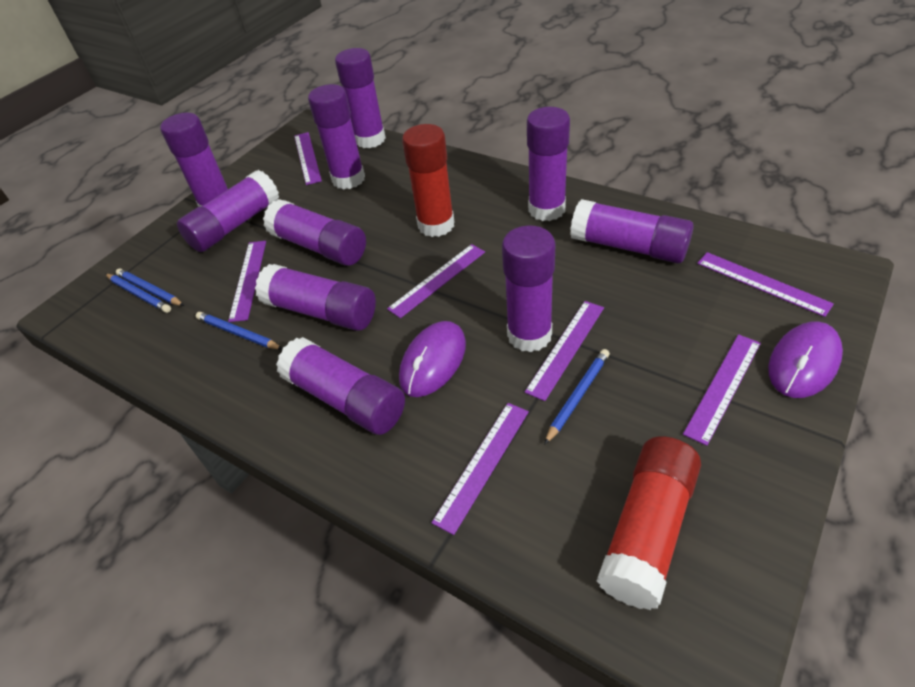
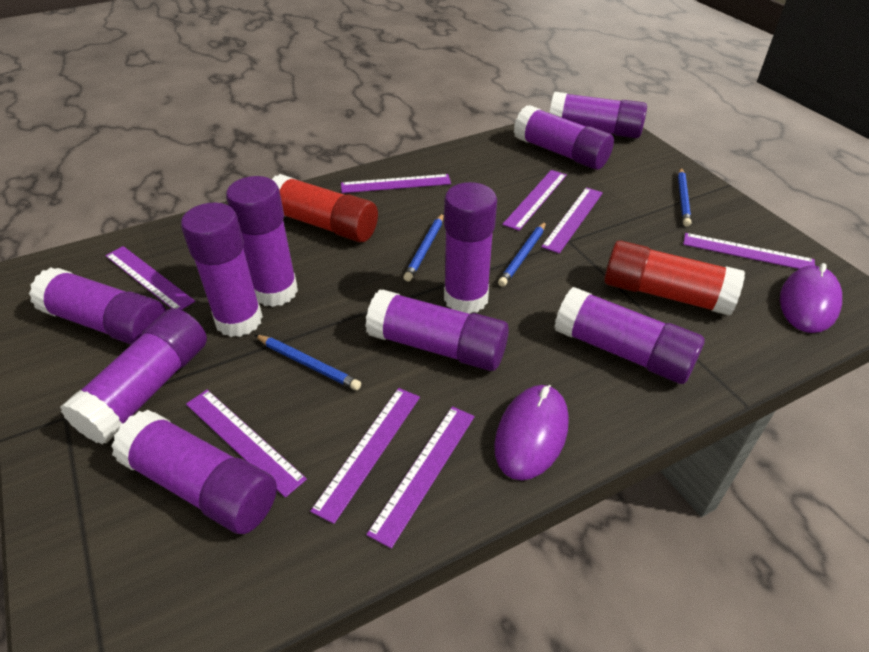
purple ruler: [228,241,266,322] [294,132,322,185] [387,244,485,318] [431,403,529,535] [525,301,604,401] [683,334,761,446] [697,252,834,317] = 7 -> [105,246,195,310] [186,390,307,498] [310,388,420,524] [341,174,451,193] [366,406,475,548] [502,170,567,231] [541,187,603,253] [683,233,815,269] = 8

